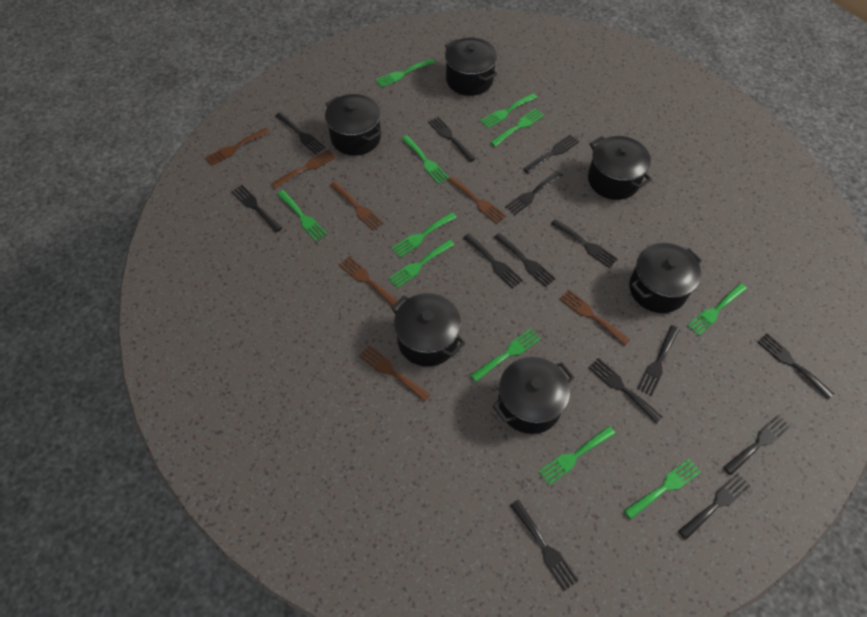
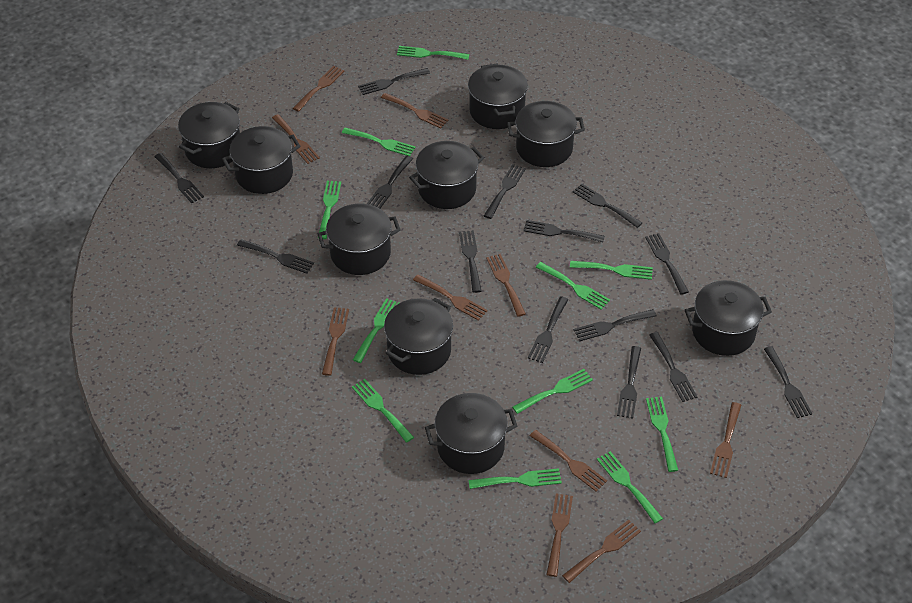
black pot: [325,94,382,156] [391,293,465,367] [445,37,497,96] [493,357,574,434] [588,136,652,200] [629,243,702,313] = 6 -> [178,102,240,168] [222,126,301,194] [318,204,401,275] [384,298,453,375] [409,141,484,209] [425,393,517,474] [468,64,528,129] [507,101,585,167] [685,280,772,356] = 9
brown fork: [205,128,270,166] [271,149,336,188] [330,181,383,231] [339,257,398,306] [359,345,431,401] [447,176,506,224] [560,290,630,345] = 7 -> [272,114,320,164] [293,66,344,112] [322,307,349,376] [381,93,449,128] [413,274,488,321] [486,254,526,317] [530,430,607,491] [546,493,573,577] [562,520,641,583] [710,402,741,478] = 10

